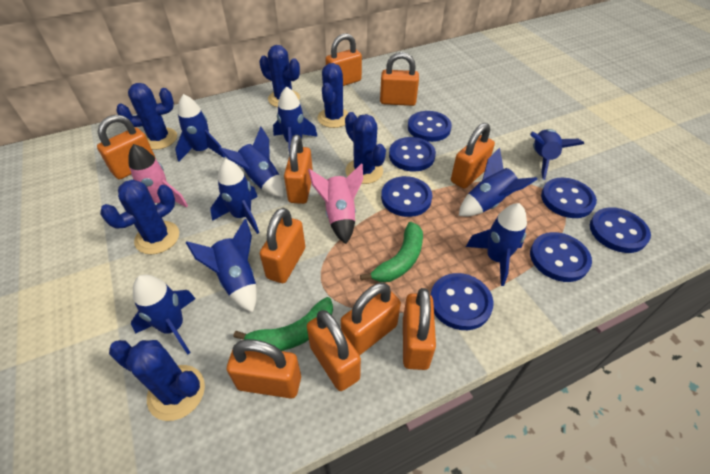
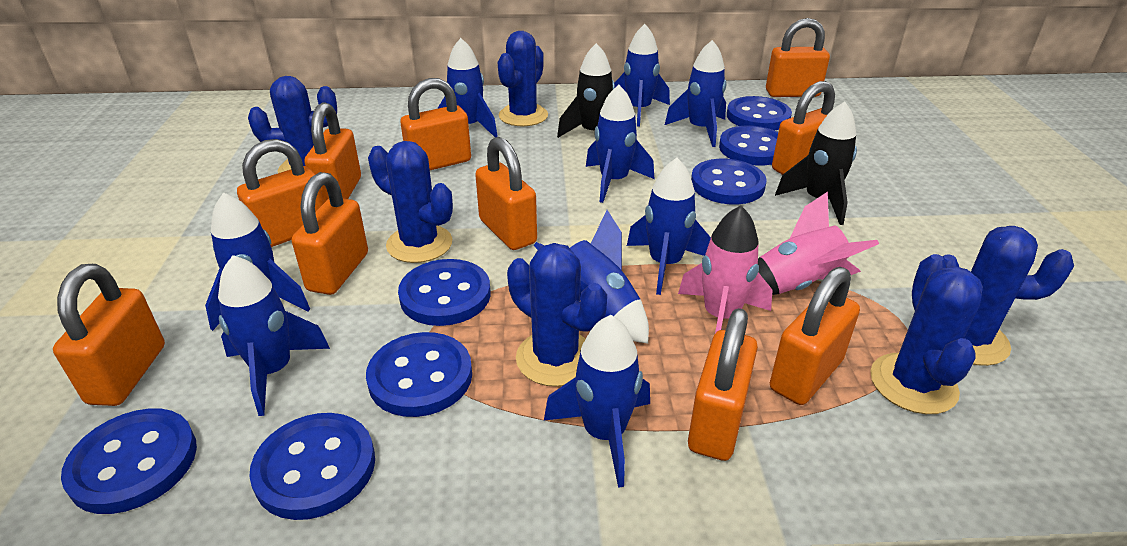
black rocket: none = 0 -> [557,43,615,138] [775,101,857,225] = 2
green banana: [233,297,333,351] [360,222,423,282] = 2 -> none = 0

